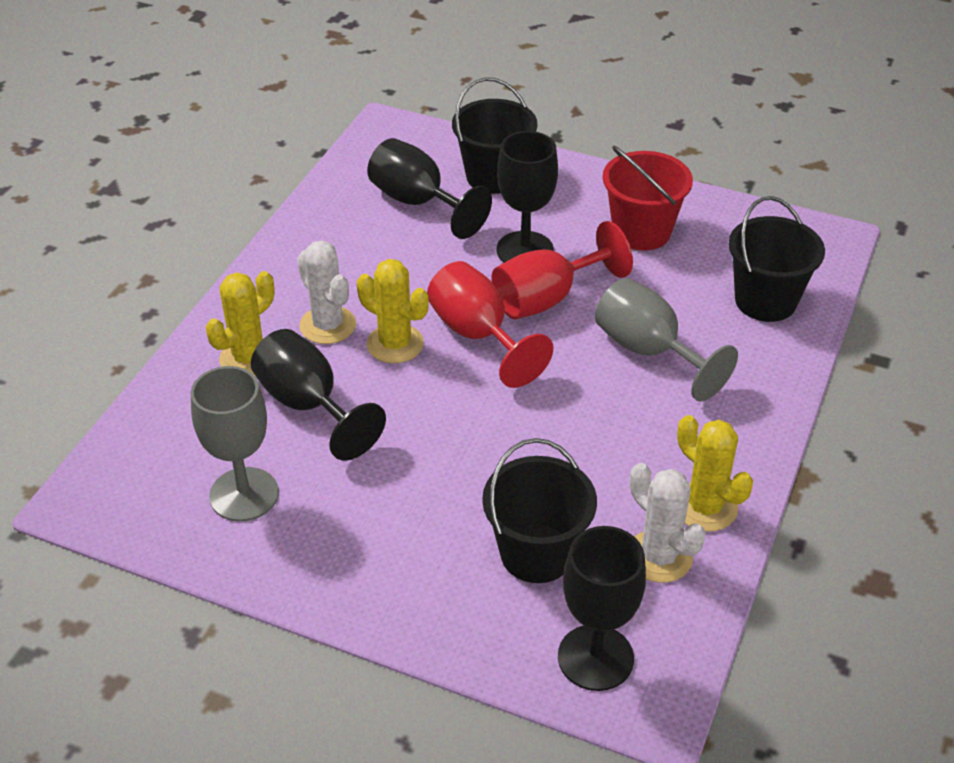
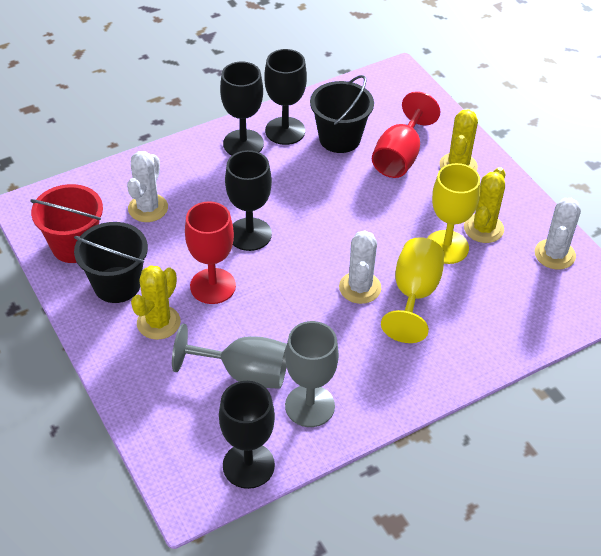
black bucket: [452,77,537,194] [482,438,597,583] [729,196,825,322] = 3 -> [74,222,148,303] [310,75,374,153] = 2
white cactus: [297,241,356,344] [630,463,706,583] = 2 -> [127,151,168,222] [339,230,382,304] [535,198,581,270] = 3
yellow goblet: none = 0 -> [381,237,444,343] [427,163,480,264] = 2

